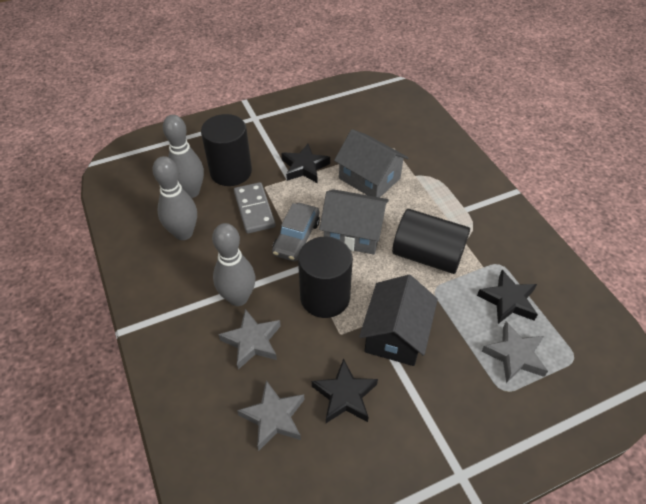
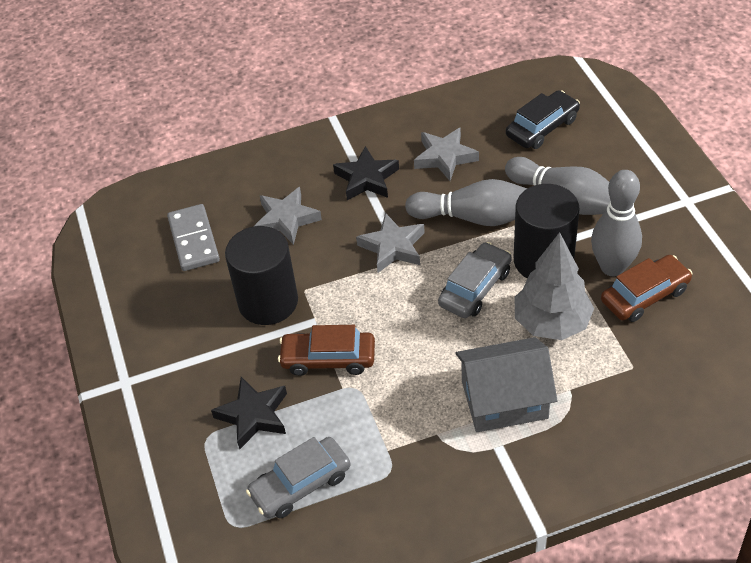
black car: none = 0 -> [506,90,580,149] = 1
black cylinder: [201,114,252,186] [298,237,353,318] [392,209,470,274] = 3 -> [225,226,298,325] [514,184,579,279] = 2
black house: [359,275,438,366] = 1 -> none = 0
black star: [282,144,330,183] [312,358,378,423] [477,270,538,324] = 3 -> [211,377,287,449] [333,146,399,200] = 2
brown car: none = 0 -> [278,325,375,376] [601,255,693,322] = 2
grey car: [272,203,320,261] = 1 -> [246,437,351,518] [438,242,512,318] = 2
grey house: [319,189,389,254] [334,129,409,198] = 2 -> [456,337,557,432] = 1
grey tree: none = 0 -> [515,232,594,340] = 1

